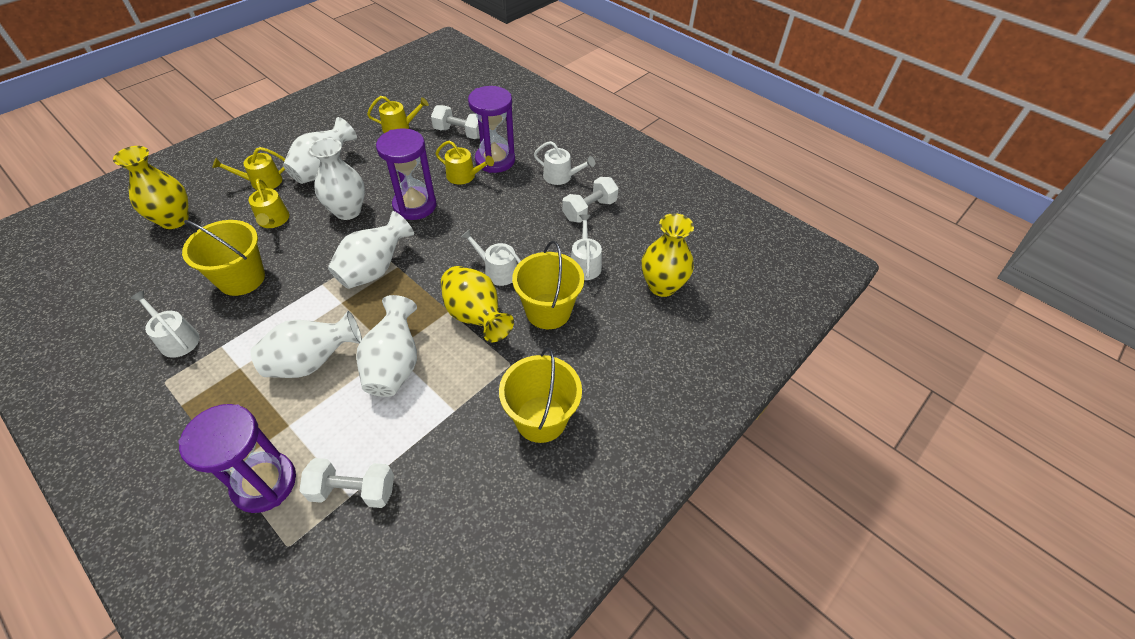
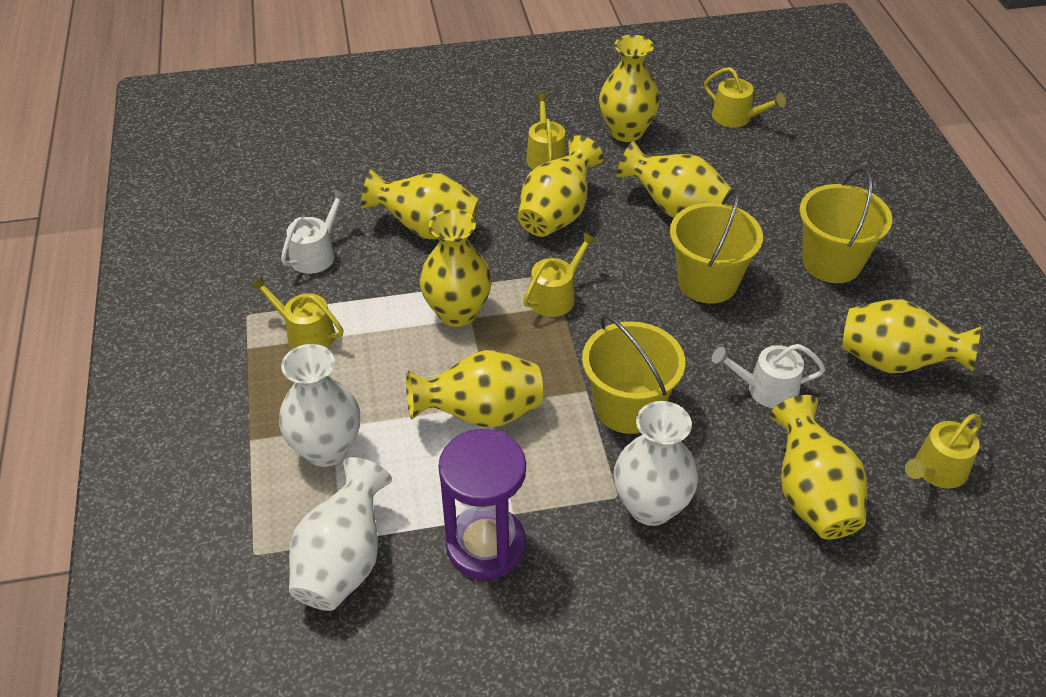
purple hourglass: [178,404,296,513] [376,128,436,220] [468,86,515,173] = 3 -> [438,429,526,580] = 1
white dumbbell: [299,458,394,508] [431,105,480,139] [562,177,619,223] = 3 -> none = 0
white vase: [250,311,362,378] [283,117,357,184] [309,138,365,220] [328,211,414,289] [356,295,417,397] = 5 -> [279,344,360,467] [289,457,392,611] [614,401,698,526] = 3
white watering can: [130,291,200,358] [461,229,521,286] [534,141,595,185] [571,214,602,280] = 4 -> [281,189,348,274] [712,344,825,408] = 2
yellow vase: [113,146,189,229] [441,266,514,342] [642,213,694,297] = 3 -> [361,169,479,240] [406,350,543,428] [419,209,492,327] [518,135,603,237] [599,35,660,142] [616,141,732,217] [770,395,867,539] [842,299,981,373] = 8
yellow watering can: [213,147,285,190] [249,179,289,228] [367,96,429,133] [436,140,494,185] = 4 -> [250,276,343,349] [523,232,597,317] [526,93,566,170] [704,67,786,128] [905,414,982,489] = 5

